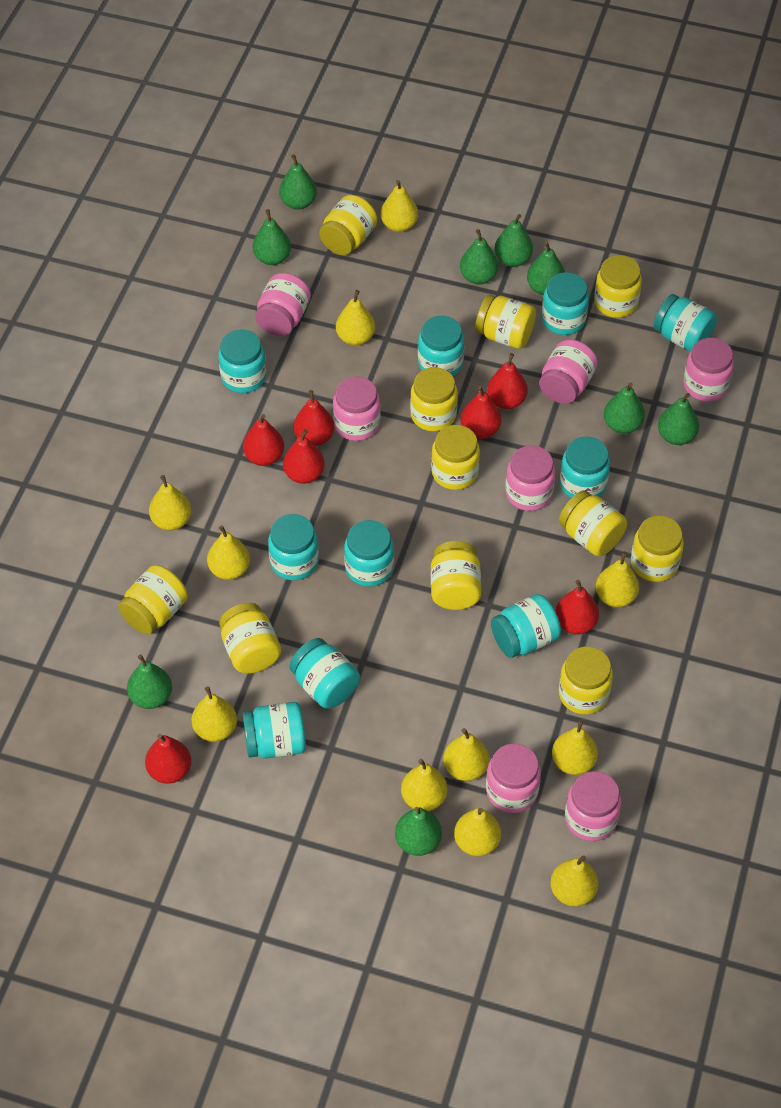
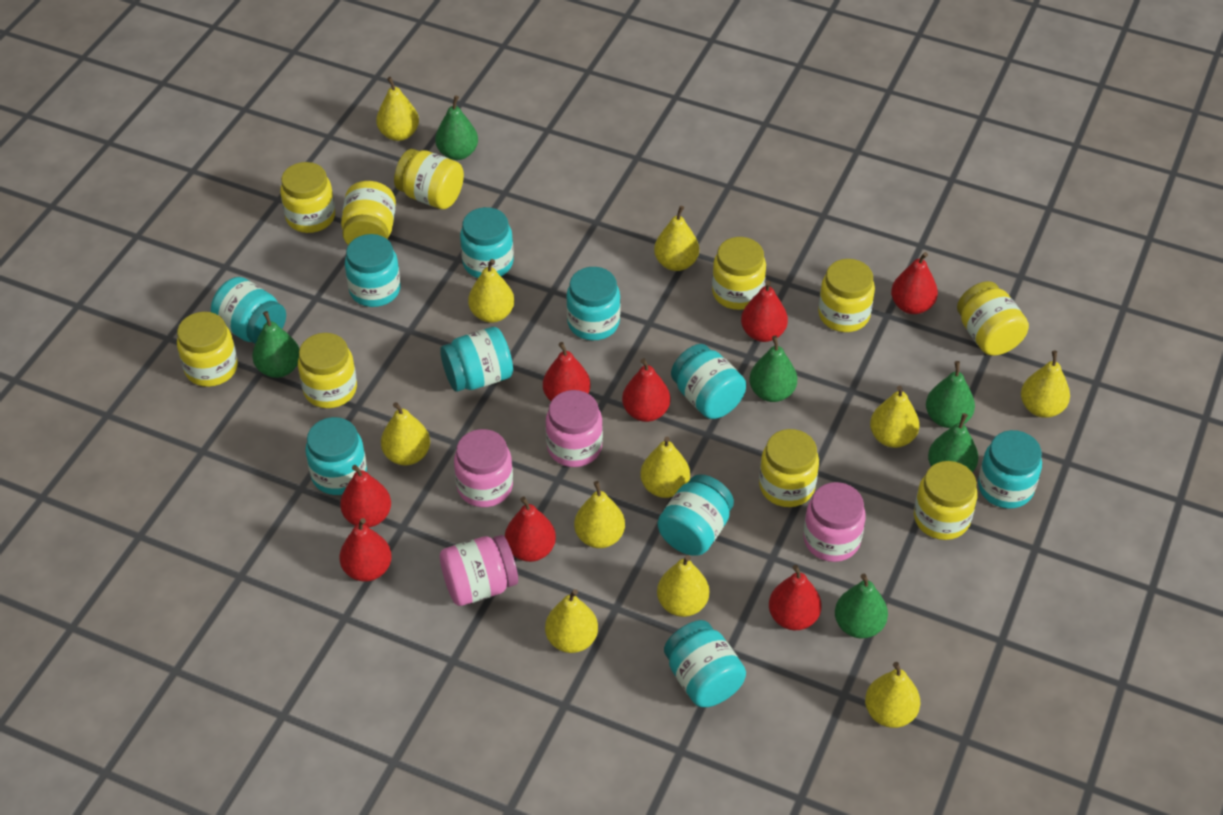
green pear: [127,654,172,709] [253,209,291,265] [279,154,317,210] [395,807,442,856] [460,229,499,284] [495,214,533,267] [527,242,565,295] [604,383,645,434] [658,393,699,445] = 9 -> [252,311,300,378] [435,96,478,160] [749,335,797,402] [835,574,888,638] [926,361,975,428] [928,413,978,472] = 6
pink jar: [255,273,311,336] [333,376,381,441] [486,744,541,813] [505,445,555,511] [539,340,598,404] [565,771,622,841] [683,338,734,401] = 7 -> [440,535,518,606] [454,429,513,507] [546,390,603,467] [803,482,866,562] = 4
red pear: [145,734,191,784] [243,414,284,466] [283,429,325,484] [293,390,334,446] [461,386,502,439] [487,353,528,409] [555,580,599,635] = 7 -> [340,465,391,527] [340,518,392,582] [505,496,556,562] [543,342,591,401] [622,358,670,422] [741,281,788,342] [769,565,822,630] [891,252,938,314] = 8
yellow jar: [118,565,188,635] [219,603,281,674] [319,195,377,255] [410,367,458,432] [431,425,480,490] [431,541,481,610] [475,294,536,349] [559,490,627,556] [559,646,613,715] [594,255,642,318] [631,515,684,582] = 11 -> [177,312,238,387] [280,162,335,233] [298,333,357,408] [341,181,396,245] [394,149,464,209] [712,237,766,310] [759,429,819,507] [818,259,875,332] [914,461,977,540] [957,281,1029,355] = 10

